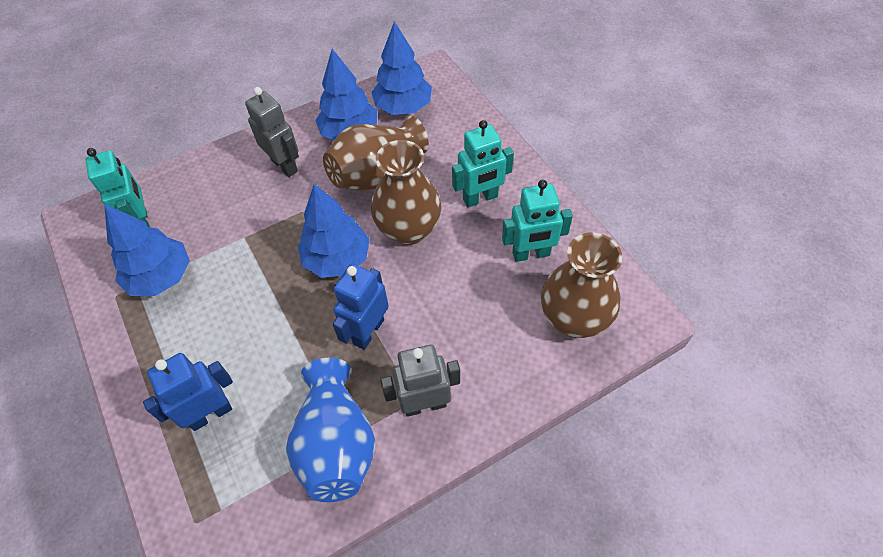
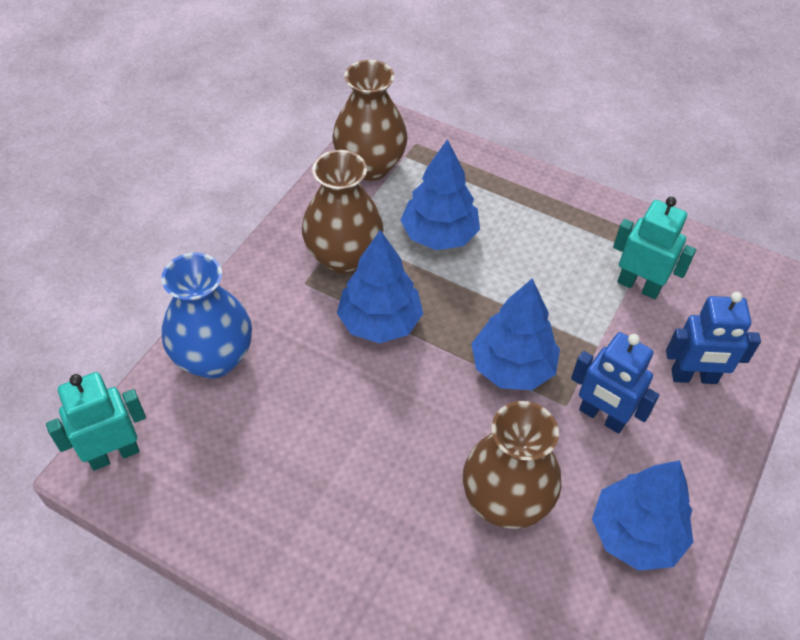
grey robot: [245,87,299,177] [380,345,460,417] = 2 -> none = 0
turquoise robot: [85,148,150,227] [452,120,514,207] [502,180,573,262] = 3 -> [46,372,146,471] [613,197,696,299] = 2

